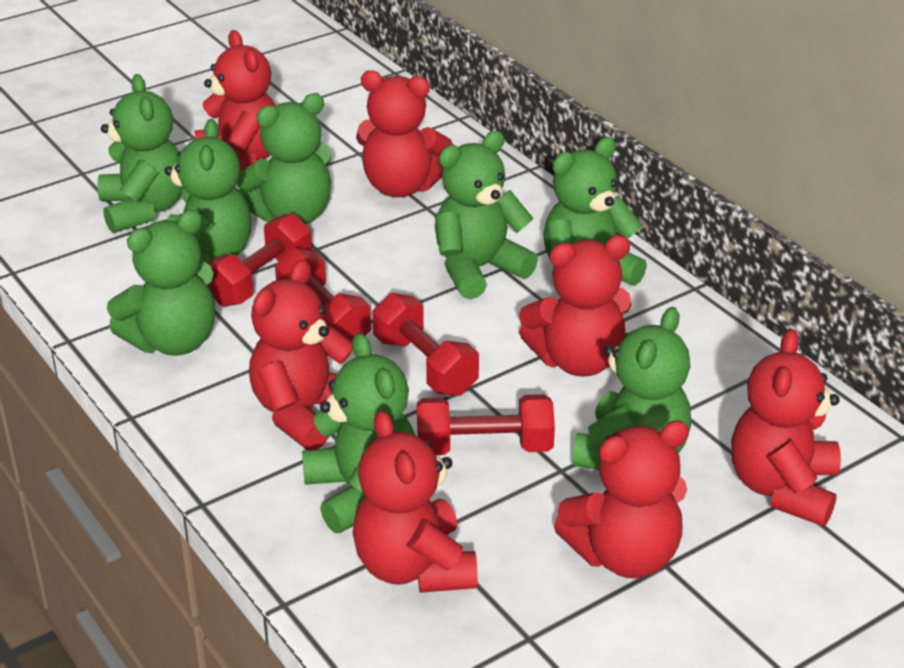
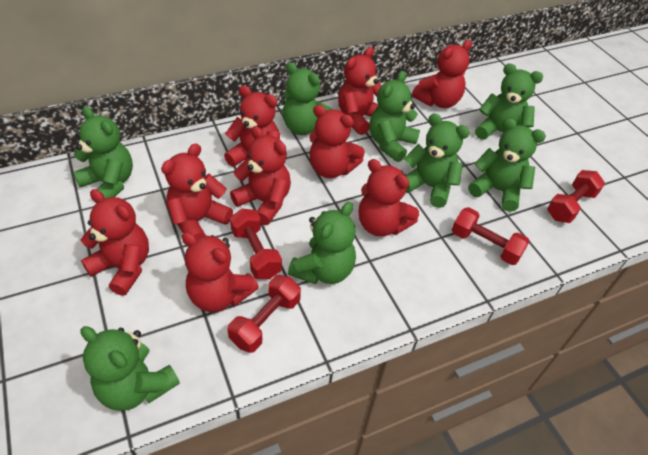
red teddy bear: [194,30,276,172] [249,260,353,450] [353,410,478,593] [356,70,453,197] [519,235,632,377] [554,420,689,578] [731,329,841,526] = 7 -> [81,189,149,296] [161,143,233,239] [181,232,259,312] [224,85,280,167] [230,126,291,225] [309,105,365,178] [338,47,382,135] [358,159,419,236] [412,40,472,108] = 9

